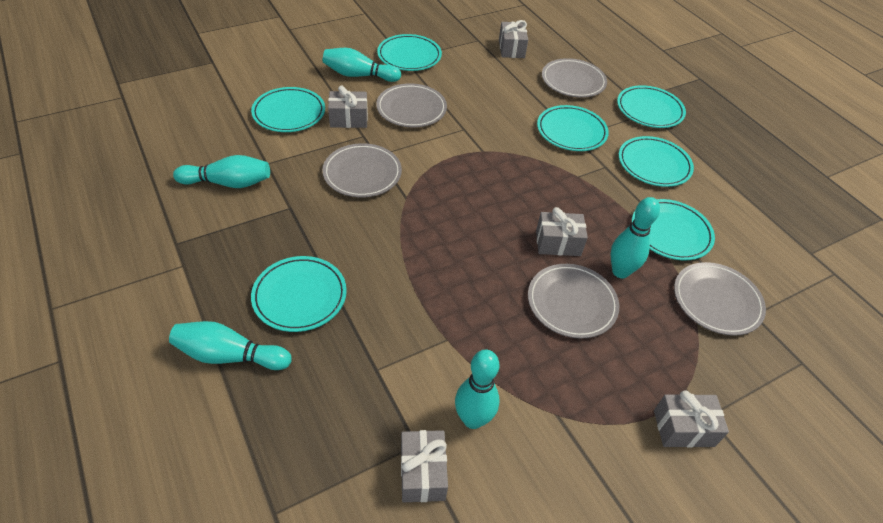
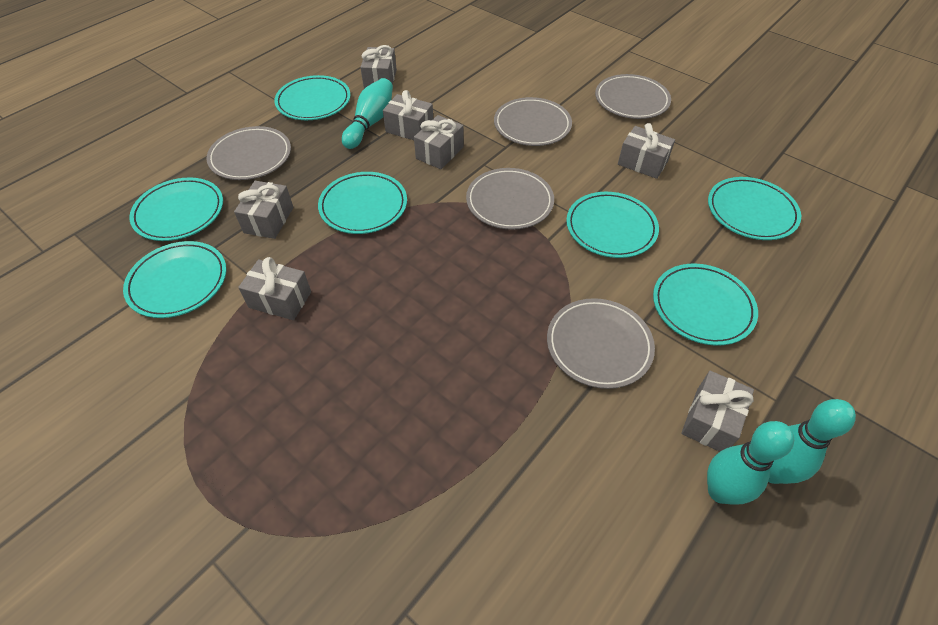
grey gift: [328,86,368,128] [401,430,448,502] [499,20,528,58] [536,207,588,256] [654,391,729,447] = 5 -> [234,181,294,239] [238,257,311,320] [360,45,397,89] [383,90,433,140] [414,115,464,169] [618,123,675,179] [681,371,754,452] = 7
turquoise bowling pin: [169,321,291,370] [173,155,270,188] [323,48,401,82] [455,350,499,429] [610,197,660,278] = 5 -> [342,78,393,149] [707,421,794,504] [768,399,856,484] = 3

